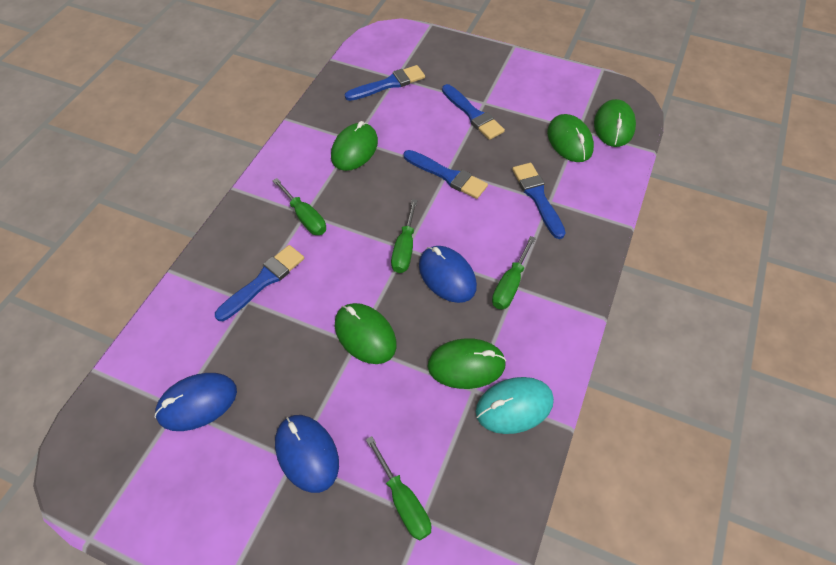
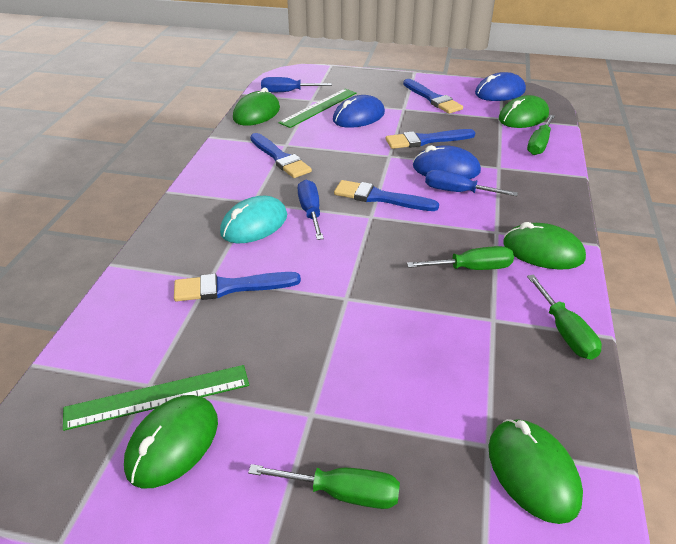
blue screwdriver: none = 0 -> [261,77,332,92] [298,180,324,240] [425,170,518,196] = 3
green ruler: none = 0 -> [63,365,249,431] [278,89,356,128] = 2

